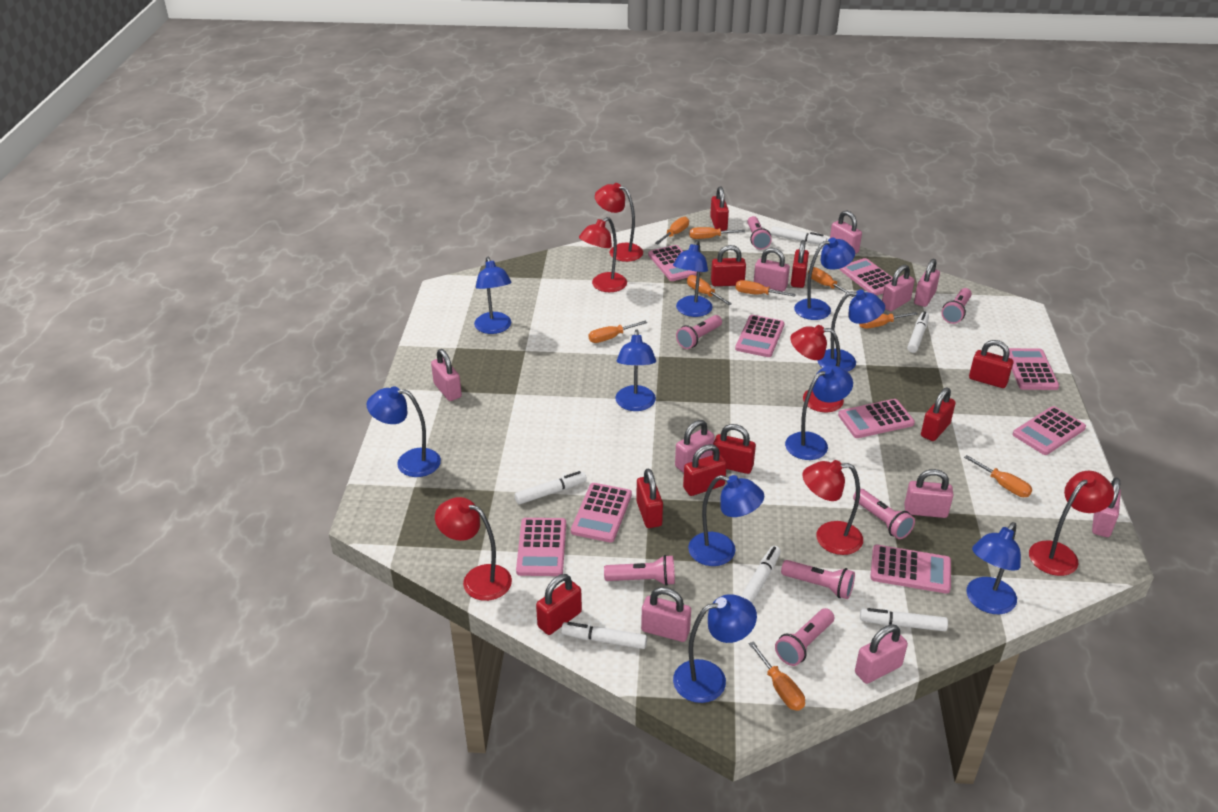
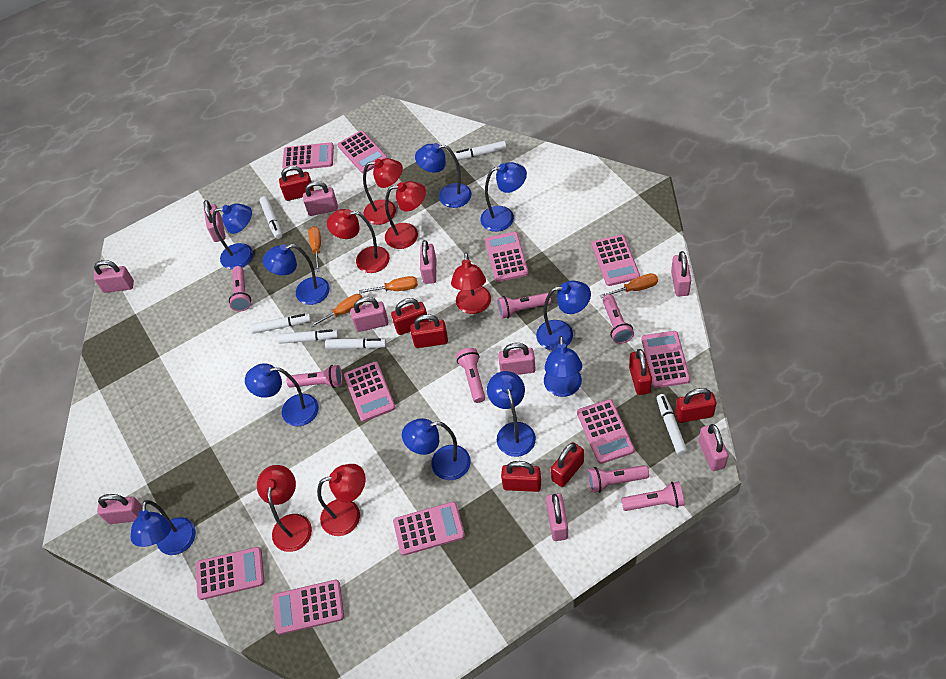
orange screwdriver: [589,321,647,343] [655,217,689,244] [687,275,732,305] [689,227,745,239] [735,280,796,297] [749,641,805,711] [808,267,855,297] [859,312,918,329] [964,455,1032,497] = 9 -> [308,226,321,272] [310,294,363,328] [359,276,418,293] [600,273,658,298] = 4
pink calculator: [516,518,566,576] [571,483,632,542] [648,245,697,281] [735,315,785,357] [838,399,915,438] [840,258,893,296] [870,545,951,594] [1009,348,1059,390] [1013,406,1086,455] = 9 -> [196,547,264,600] [273,580,344,635] [282,142,334,171] [338,130,387,173] [344,361,396,422] [393,502,465,556] [485,232,528,282] [577,399,635,464] [592,235,640,286] [641,331,690,388] = 10
red padlock: [536,574,582,635] [636,468,663,528] [683,444,727,496] [710,186,729,231] [711,245,746,286] [712,424,756,474] [791,240,809,288] [921,388,956,441] [969,340,1014,388] = 9 -> [279,165,314,201] [391,298,429,335] [411,314,448,348] [501,461,541,492] [551,442,584,487] [629,349,652,395] [675,388,716,423] = 7

